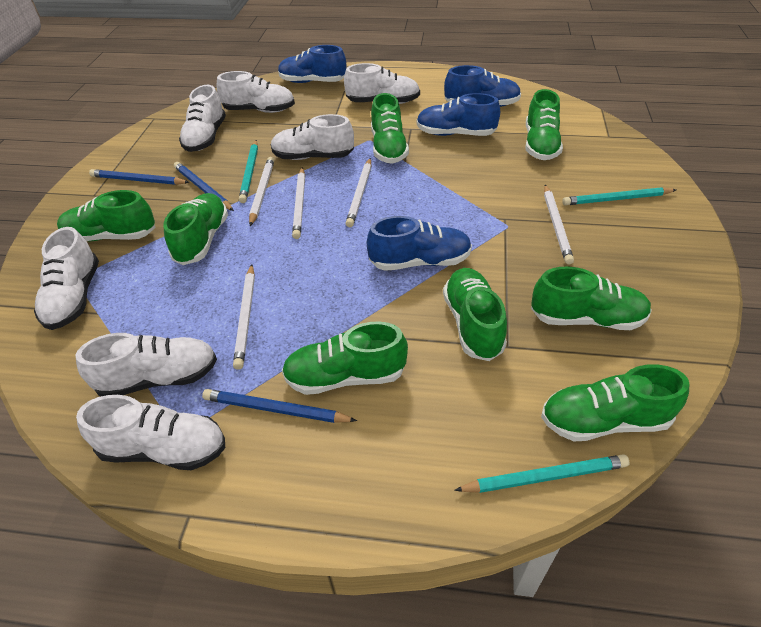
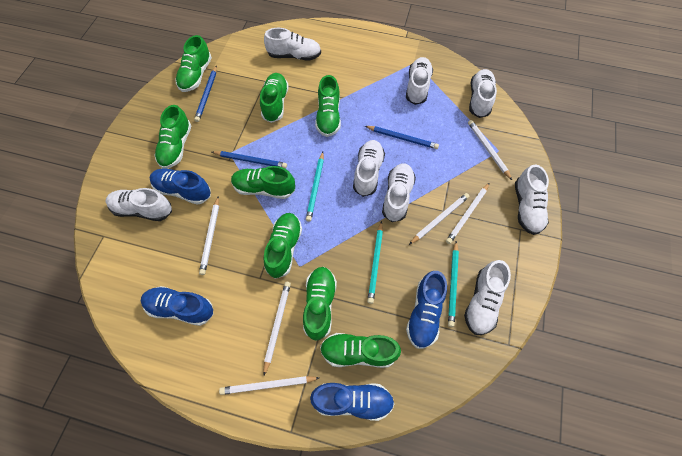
white pencil: [233,264,255,370] [249,157,274,226] [292,167,305,239] [345,158,371,227] [544,185,574,264] = 5 -> [199,196,219,275] [219,376,319,395] [263,282,291,375] [409,193,469,245] [446,183,489,244] [468,120,512,180] = 6
white shoe: [34,227,99,330] [75,333,217,397] [76,395,225,470] [179,85,226,152] [217,71,295,113] [271,114,354,160] [344,63,420,104] = 7 -> [105,188,172,221] [264,28,321,61] [353,140,385,197] [382,163,416,222] [406,57,433,105] [464,260,511,335] [469,69,497,118] [515,164,549,235] = 8

